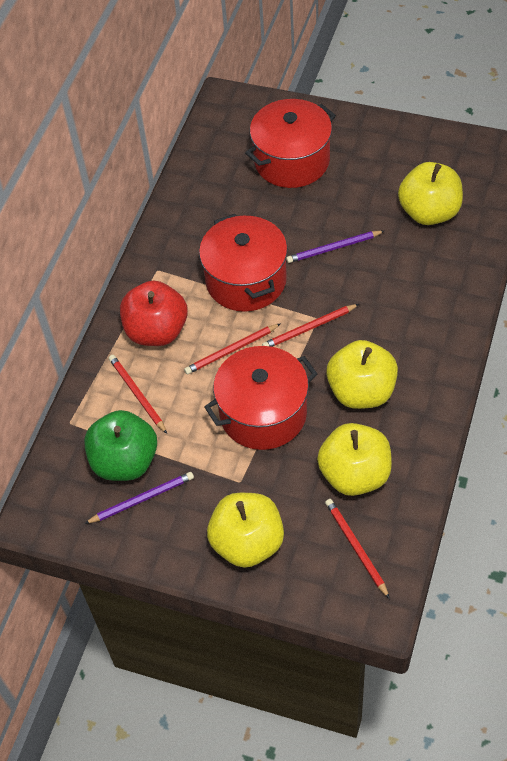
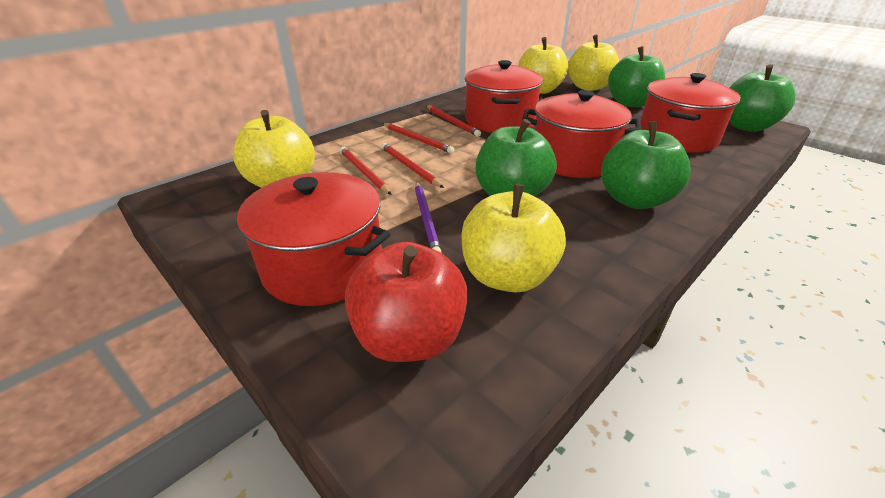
green apple: [84,410,157,481] = 1 -> [476,119,557,197] [601,121,691,209] [608,46,665,107] [729,64,795,132] = 4
purple pencil: [84,472,194,524] [286,231,384,263] = 2 -> [415,181,442,253] = 1
red pot: [199,214,288,312] [204,346,317,450] [245,99,336,188] = 3 -> [237,172,390,306] [464,60,543,133] [522,90,642,178] [640,73,741,153] = 4

